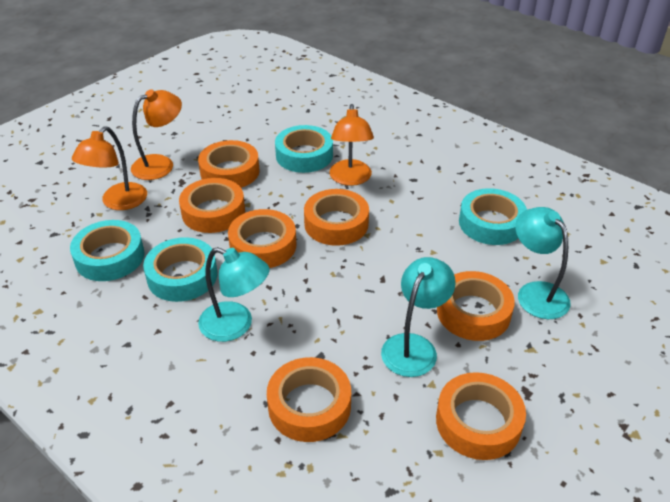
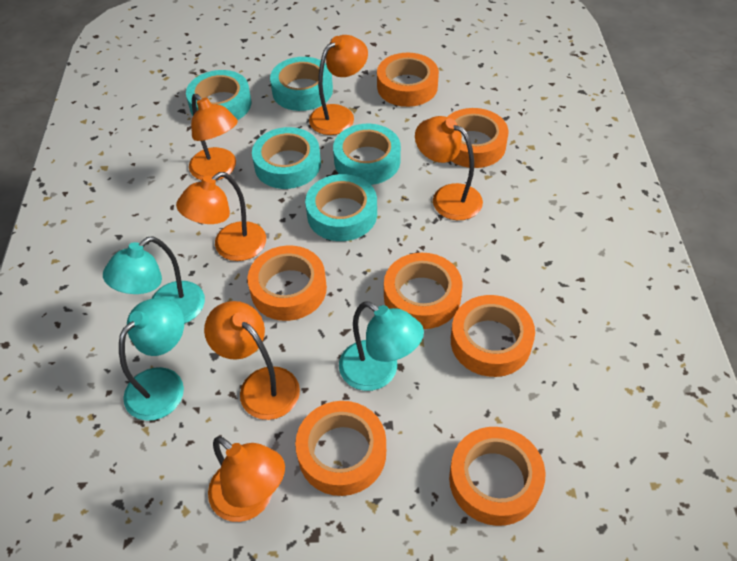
orange lamp: [72,126,147,210] [131,89,182,180] [329,104,374,186] = 3 -> [176,172,266,261] [189,94,238,180] [204,301,300,420] [208,436,285,522] [309,35,368,135] [415,116,483,220] = 6
turquoise tape: [70,220,145,281] [143,237,218,302] [275,125,333,173] [459,188,527,245] = 4 -> [186,70,251,120] [252,127,321,189] [270,57,333,111] [305,174,377,241] [333,124,401,185] = 5

